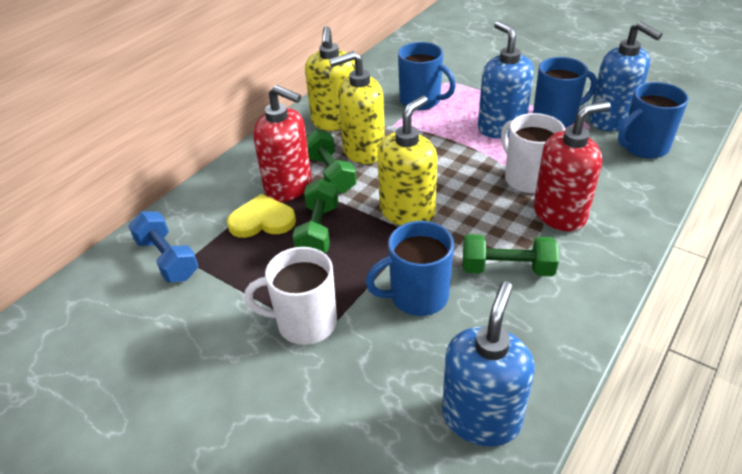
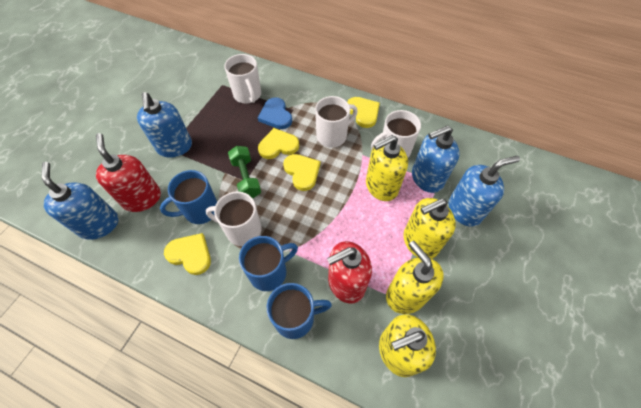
blue dumbbell: [129,212,198,282] = 1 -> none = 0
blue heart: none = 0 -> [258,97,292,129] = 1
blue mug: [366,221,454,316] [398,42,456,110] [533,57,597,128] [618,82,689,159] = 4 -> [160,170,217,224] [239,236,298,291] [267,283,332,339] = 3
blue soap dispenser: [442,282,535,447] [478,21,534,138] [589,21,662,131] = 3 -> [42,162,119,240] [137,92,192,158] [412,126,460,193] [448,156,520,227] = 4
green dumbbell: [293,179,338,253] [306,130,357,194] [463,234,559,276] = 3 -> [228,146,261,198] = 1
white mug: [244,247,337,345] [501,113,565,193] = 2 -> [206,191,261,246] [224,54,261,104] [315,96,358,148] [371,110,421,158] = 4
yellow heart: [227,194,296,238] = 1 -> [164,233,211,275] [258,128,299,159] [283,154,320,191] [347,97,380,128] = 4
yellow soap dispenser: [305,26,355,131] [329,51,385,164] [377,96,437,226] = 3 -> [366,135,408,201] [379,314,436,377] [386,241,444,314] [403,198,456,259] = 4

